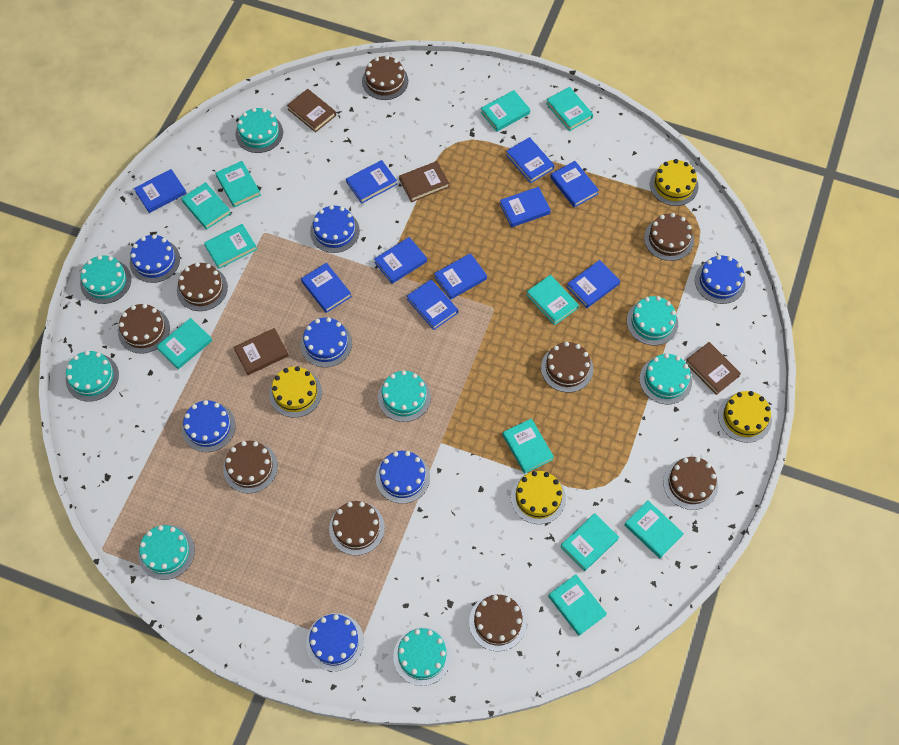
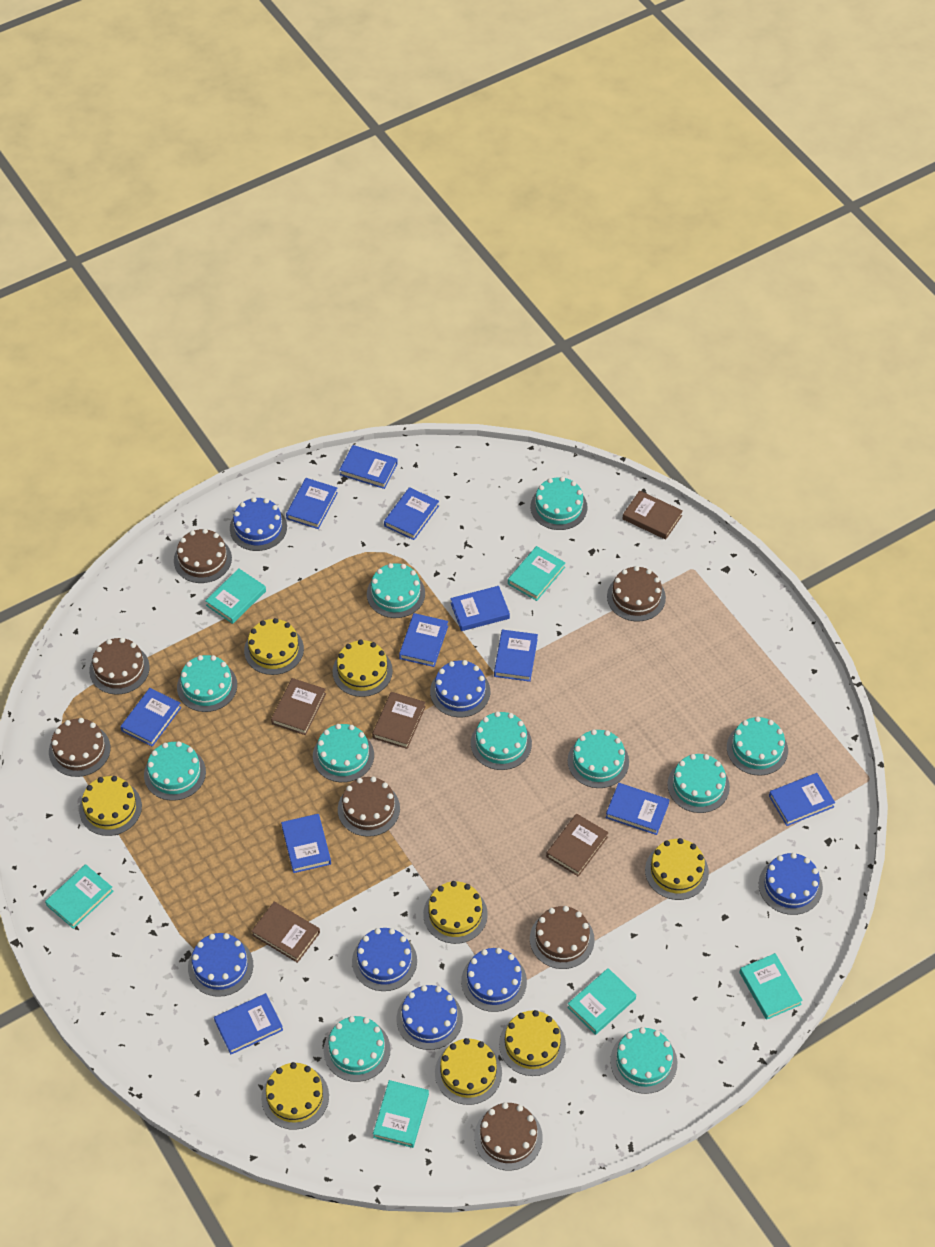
blue book: [134,169,186,213] [301,263,352,313] [346,160,397,204] [374,237,427,284] [407,279,458,330] [434,253,487,300] [500,187,551,227] [506,137,554,183] [550,161,599,207] [567,260,620,308] = 10 -> [120,688,181,747] [214,993,283,1054] [281,814,331,873] [286,478,338,529] [339,445,398,489] [384,487,439,540] [399,613,448,667] [450,586,510,631] [494,629,538,682] [606,783,669,835] [769,773,835,826] = 11
brown book: [234,328,289,375] [287,89,336,132] [399,161,449,202] [686,342,741,395] = 4 -> [251,902,320,963] [271,678,326,735] [372,692,426,749] [546,814,609,877] [623,491,683,540] = 5
brown cake: [118,304,170,354] [177,262,228,311] [223,441,278,493] [329,501,385,555] [362,55,408,100] [469,594,527,651] [541,342,593,392] [644,213,694,261] [663,457,718,510] = 9 -> [49,718,111,777] [89,637,150,695] [174,529,232,583] [338,777,400,837] [474,1102,543,1171] [530,906,595,969] [607,566,666,621] = 7
turquoise book: [156,318,212,369] [181,182,231,230] [204,224,257,269] [216,161,261,207] [481,90,530,132] [503,418,554,474] [526,275,579,325] [546,87,593,131] [548,574,607,636] [560,513,619,571] [624,501,684,558] = 11 -> [45,864,113,929] [205,568,266,624] [373,1080,429,1148] [508,546,565,601] [567,968,636,1035] [739,953,803,1020] = 6
turquoise cake: [66,351,119,402] [80,255,131,304] [138,525,195,580] [236,108,283,153] [378,370,431,422] [393,627,452,686] [627,296,678,346] [639,353,692,404] = 8 -> [144,741,206,801] [177,655,237,712] [313,724,374,782] [324,1016,391,1082] [367,563,425,618] [471,711,532,770] [530,477,588,530] [568,729,629,788] [610,1027,677,1094] [667,754,730,813] [727,716,788,776] = 11
yellow cake: [269,366,322,418] [511,471,566,524] [650,159,698,206] [718,391,772,443] = 4 -> [79,776,142,836] [244,618,304,675] [261,1062,329,1130] [333,640,393,697] [423,881,488,944] [435,1038,502,1105] [499,1010,566,1076] [645,838,709,900] = 8

